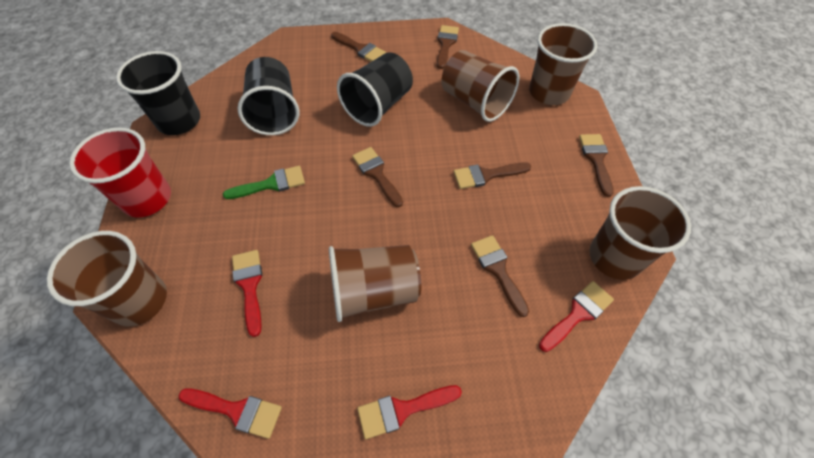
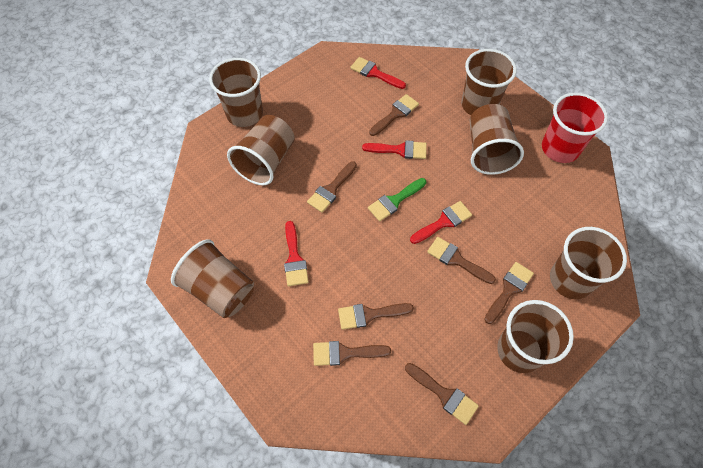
black cup: [116,51,200,135] [238,57,299,135] [337,52,413,127] = 3 -> none = 0
brown brush: [331,32,386,62] [352,147,403,207] [437,25,459,69] [454,163,531,189] [471,235,529,317] [579,134,613,197] = 6 -> [307,161,357,212] [313,341,391,366] [338,303,414,330] [369,94,419,136] [405,363,479,425] [427,237,496,284] [484,262,534,324] = 7
brown cup: [47,231,167,326] [329,245,421,322] [441,50,519,122] [529,23,597,105] [590,186,691,280] = 5 -> [171,239,254,318] [209,58,263,127] [227,115,295,185] [461,49,517,115] [469,104,524,175] [497,300,574,373] [550,227,627,299] = 7

